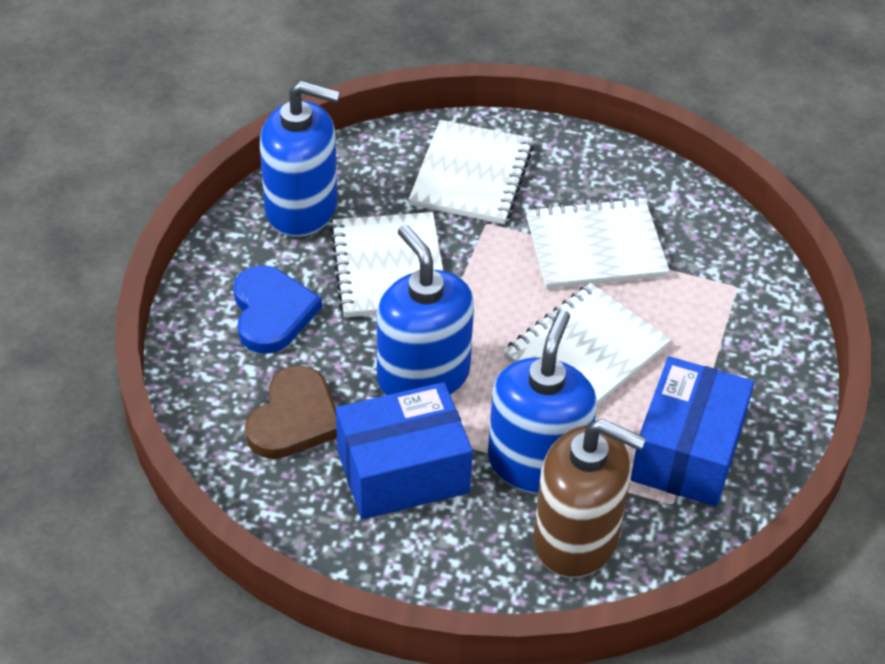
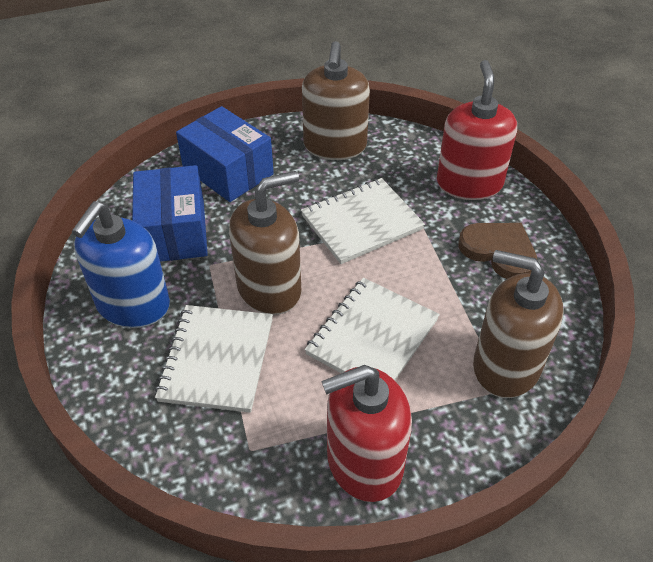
blue heart: [233,265,322,354] = 1 -> none = 0
blue soap dispenser: [260,81,340,237] [377,225,474,396] [488,310,597,495] = 3 -> [72,201,170,328] = 1
brown soap dispenser: [533,419,646,578] = 1 -> [229,171,301,315] [302,41,370,160] [473,250,563,398] = 3
red soap dispenser: none = 0 -> [321,365,412,502] [437,60,517,200] = 2
white notebook: [330,212,443,317] [409,120,534,224] [504,283,671,405] [526,197,670,289] = 4 -> [155,305,273,413] [301,178,425,264] [304,278,440,380] = 3

